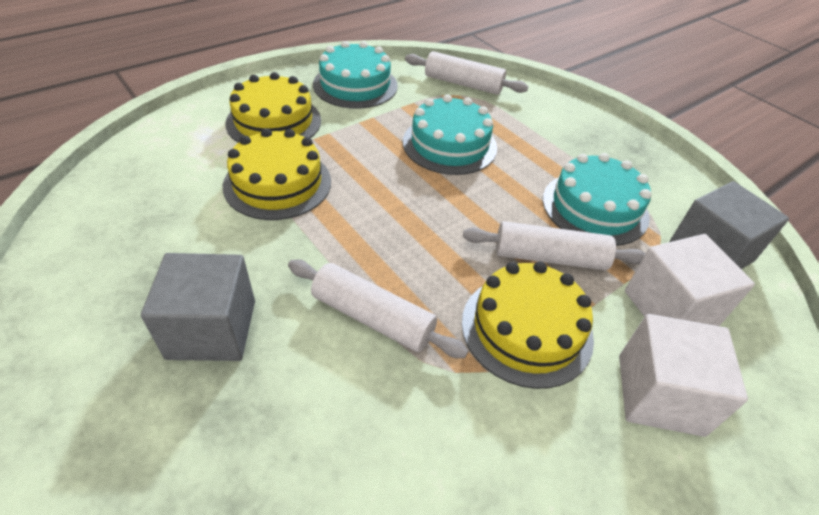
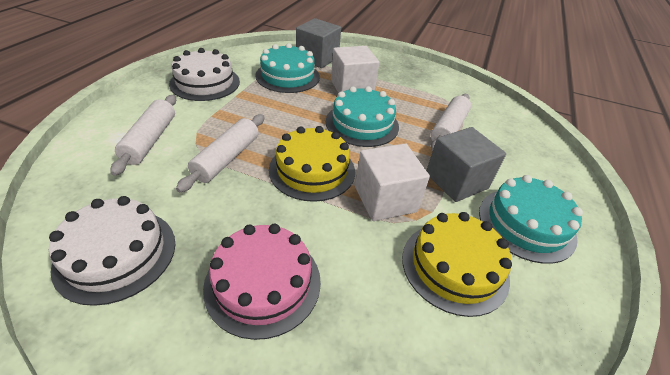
pink cake: none = 0 -> [203,224,321,340] = 1
white cake: none = 0 -> [49,196,175,306] [169,48,240,101] = 2
yellow cake: [223,128,331,220] [225,72,321,143] [462,261,594,389] = 3 -> [269,126,355,202] [402,212,512,317] = 2

